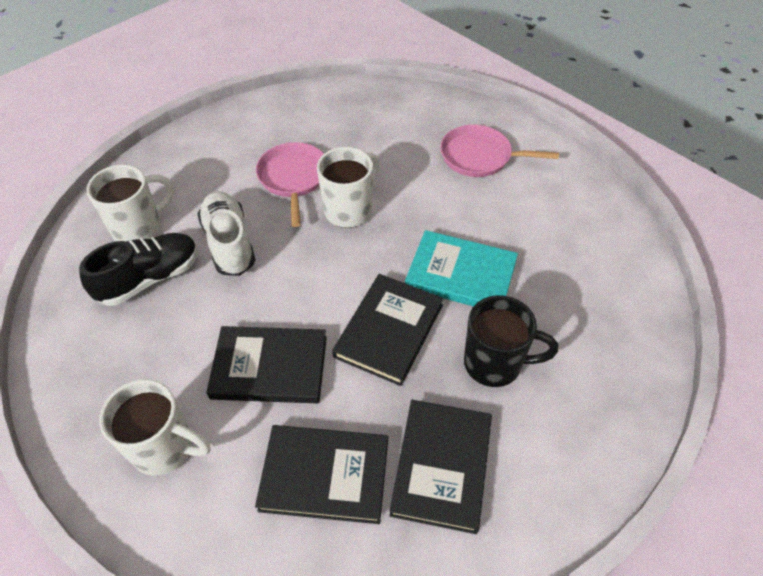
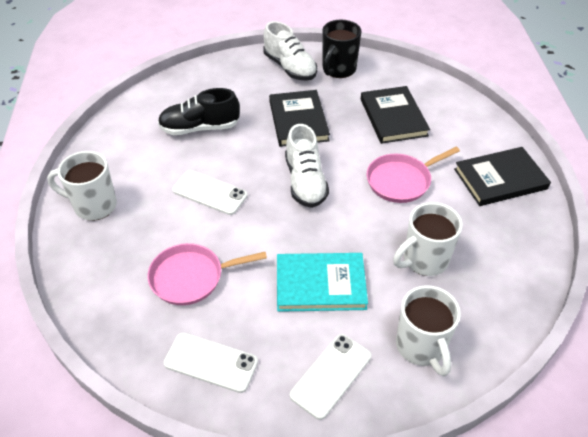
black book: [206,326,327,403] [255,425,388,524] [332,274,444,386] [389,400,492,534] = 4 -> [269,90,330,147] [361,86,430,144] [454,147,551,206] = 3
white phone: none = 0 -> [164,333,258,393] [172,171,248,215] [290,334,371,420] = 3
white shoe: [198,191,256,276] = 1 -> [263,21,317,81] [285,124,329,208] = 2

